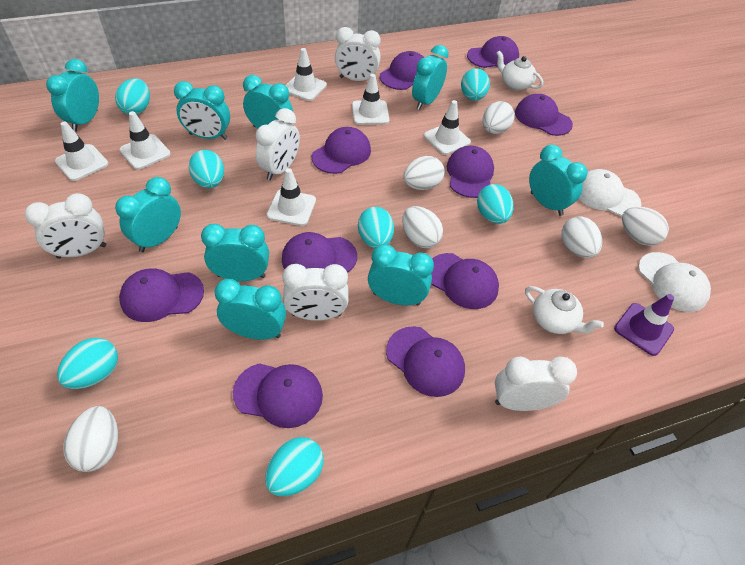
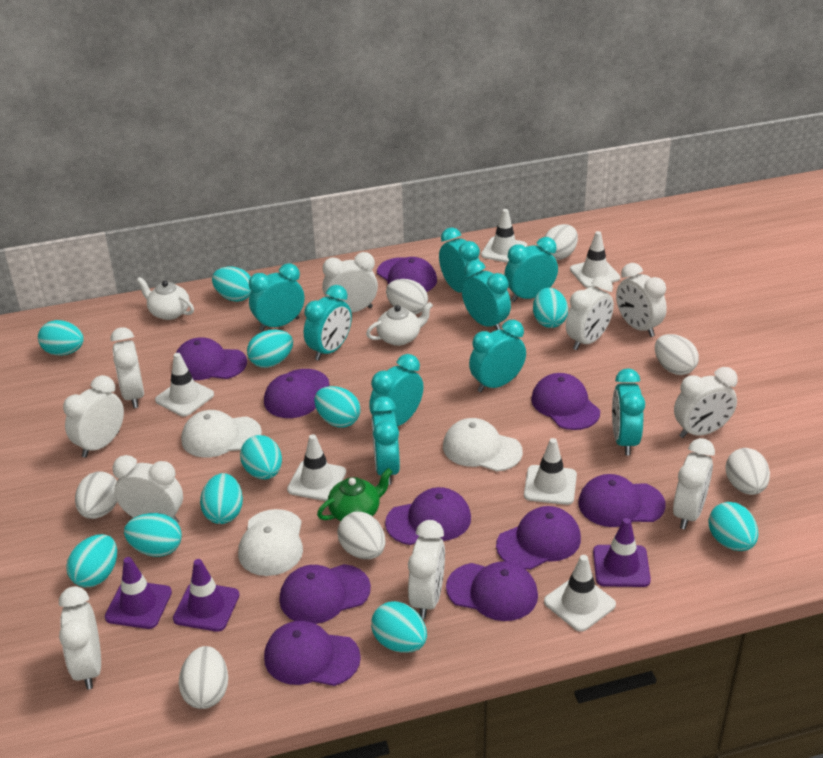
green teapot: none = 0 -> [317,468,393,521] = 1
purple traffic cone: [614,294,674,356] = 1 -> [105,557,172,629] [173,559,239,632] [593,518,651,587] = 3
turquoise egg: [57,338,118,389] [115,78,150,115] [189,150,224,188] [265,437,324,496] [358,207,394,248] [461,68,490,101] [477,184,513,224] = 7 -> [38,320,84,356] [66,534,117,587] [124,513,182,557] [200,473,243,524] [212,267,251,302] [240,435,282,479] [247,330,293,368] [314,386,360,428] [371,601,427,653] [533,288,568,328] [708,502,758,551] = 11
white cap: [579,169,641,217] [638,252,711,312] = 2 -> [181,410,262,458] [238,509,303,576] [443,418,523,472] = 3
white clock: [25,193,106,259] [256,108,300,180] [282,264,349,321] [335,27,380,81] [495,357,577,411] = 5 -> [59,586,101,690] [63,375,124,458] [110,327,144,408] [113,455,183,523] [322,252,378,313] [408,520,445,619] [566,276,614,350] [616,263,667,337] [673,438,715,529] [674,367,738,438] = 10
white egg: [63,406,118,472] [402,206,443,248] [403,156,445,190] [482,101,515,134] [561,216,602,258] [622,206,669,246] = 6 -> [75,471,117,519] [179,646,228,709] [337,512,385,559] [386,279,428,315] [544,224,578,260] [655,334,699,375] [725,448,770,495] = 7

